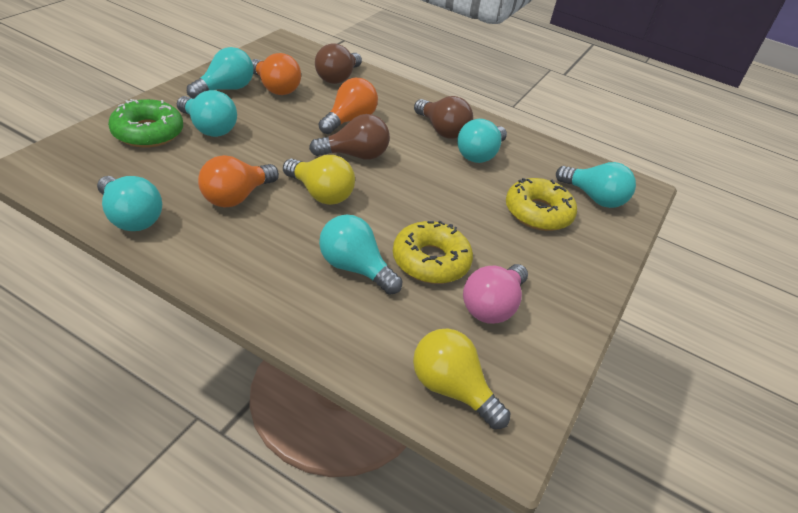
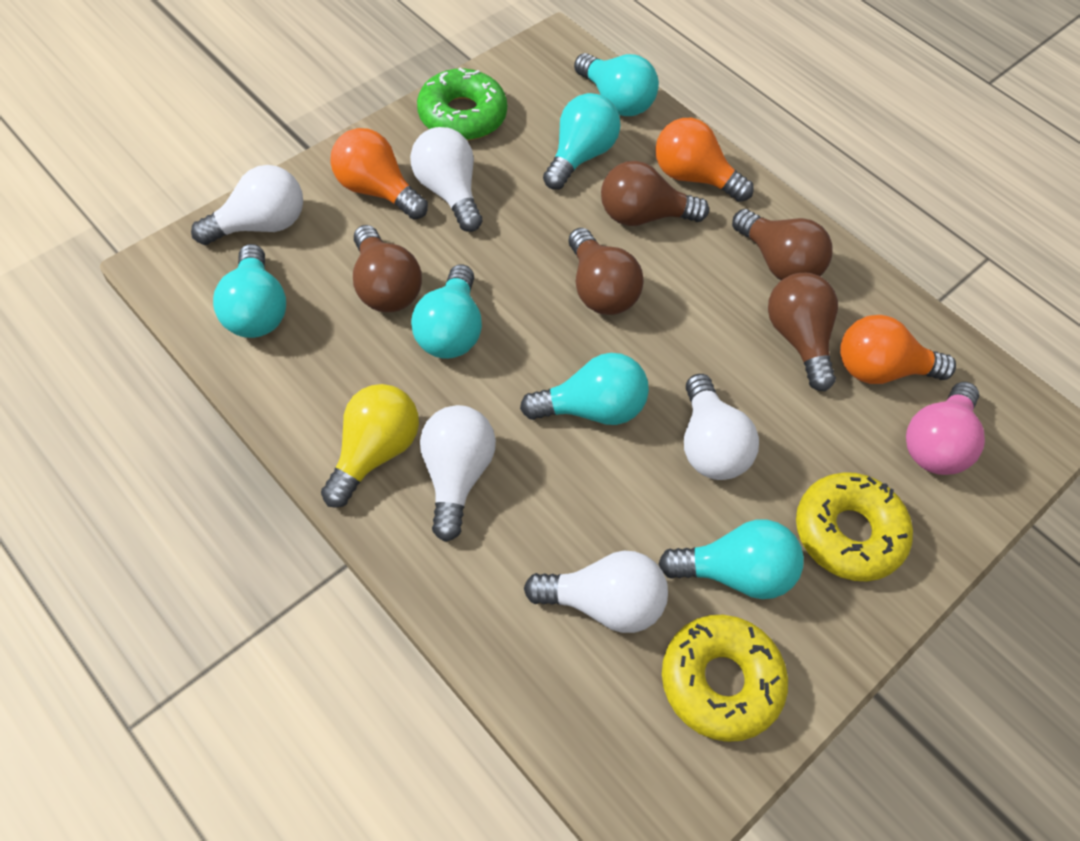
brown light bulb: [309,114,390,160] [315,43,362,84] [414,96,473,139] = 3 -> [353,225,422,312] [568,228,644,315] [601,161,709,226] [732,209,832,280] [768,273,838,391] = 5
white light bulb: none = 0 -> [191,165,303,245] [410,127,482,232] [420,405,496,542] [524,551,668,633] [684,374,759,480] = 5
yellow light bulb: [283,155,355,205] [413,328,510,429] = 2 -> [321,384,419,508] = 1

